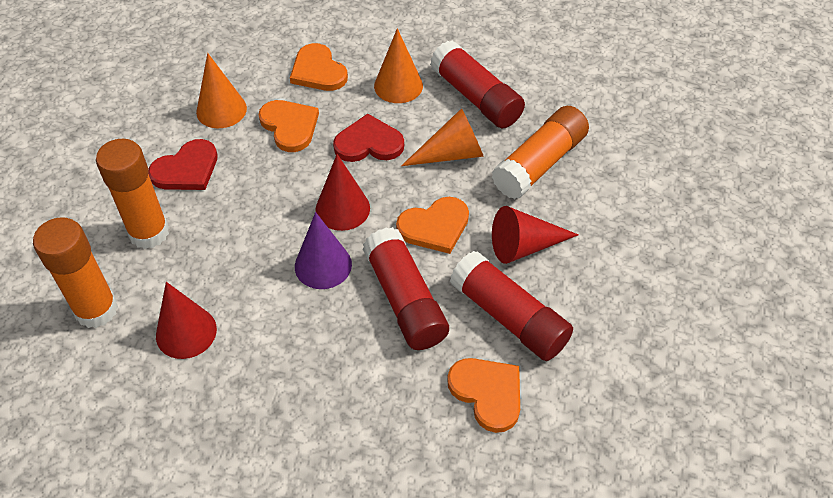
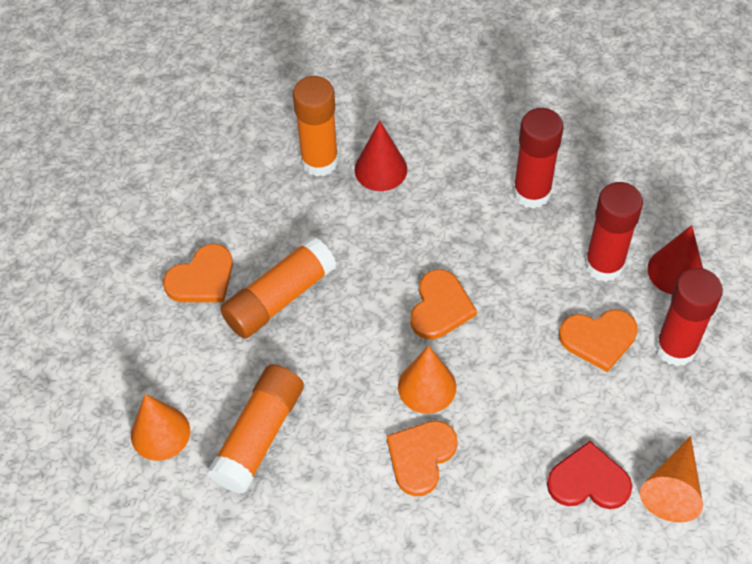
purple cone: [295,212,352,289] = 1 -> none = 0
red cone: [156,282,217,359] [316,154,370,231] [492,206,578,264] = 3 -> [354,120,407,191] [648,225,703,294] = 2
red heart: [148,139,217,190] [333,114,404,162] = 2 -> [547,441,632,509] = 1

